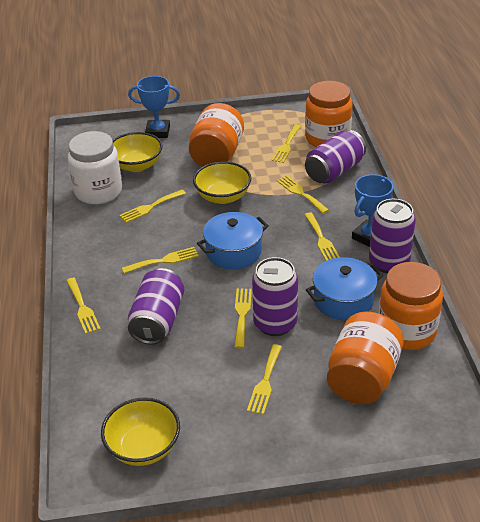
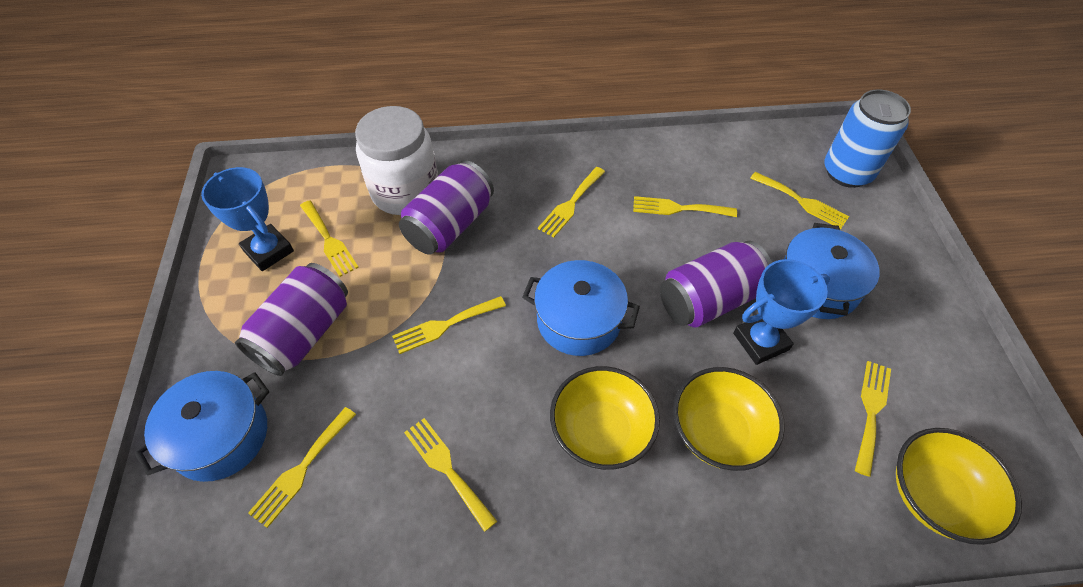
blue can: none = 0 -> [825,89,911,188] = 1
blue pot: [197,212,269,270] [306,257,383,320] = 2 -> [134,371,269,482] [522,260,640,356] [784,223,880,319] = 3
orange jar: [189,103,244,167] [305,81,353,147] [327,311,404,404] [379,262,443,350] = 4 -> none = 0
purple can: [128,268,184,345] [252,257,298,336] [305,130,366,184] [369,199,416,273] = 4 -> [235,263,348,376] [399,160,494,255] [660,241,772,328] = 3

